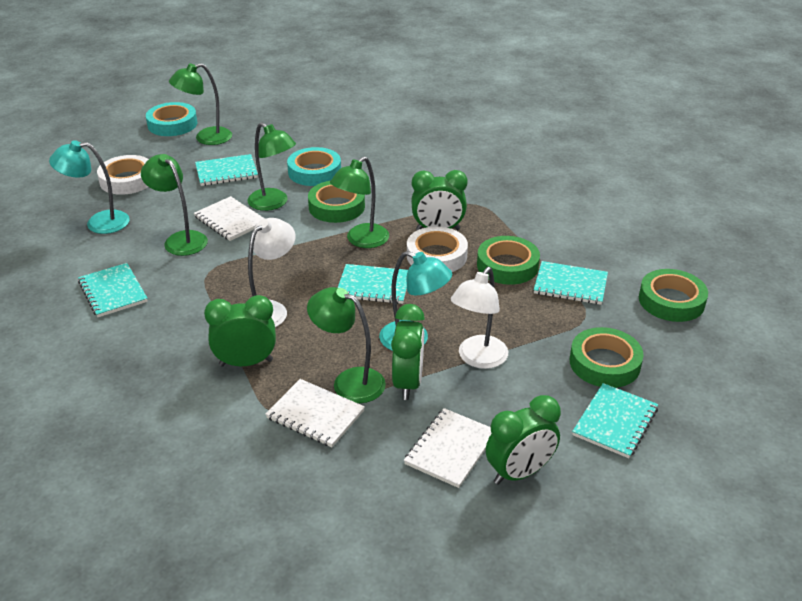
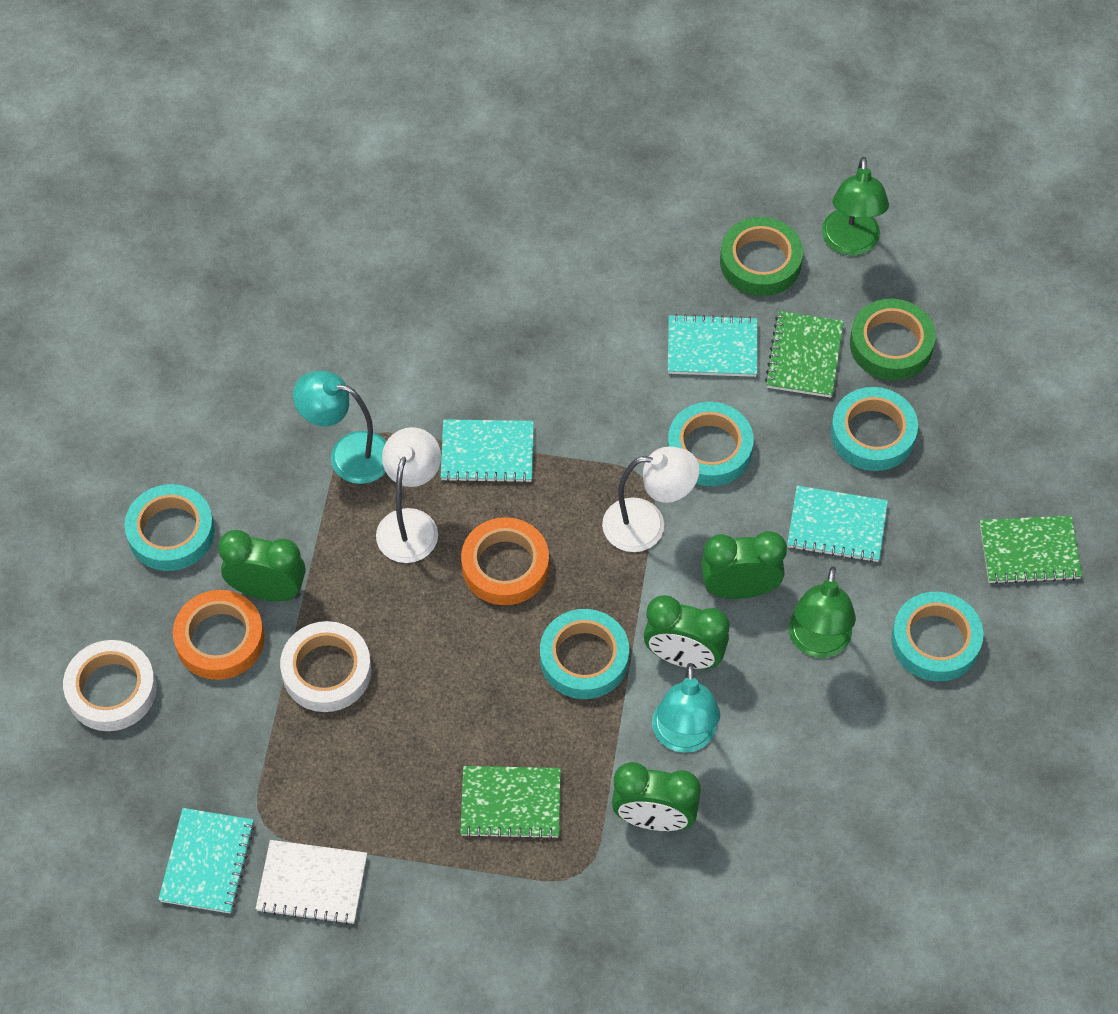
green lamp: [141,154,208,256] [169,63,232,145] [247,122,296,211] [307,287,386,403] [330,156,389,248] = 5 -> [789,566,856,658] [822,157,889,256] = 2
green notebook: none = 0 -> [460,766,561,839] [765,311,844,398] [980,516,1082,584] = 3
green tape: [308,181,365,223] [477,236,540,285] [570,327,644,388] [639,269,708,322] = 4 -> [720,217,803,296] [850,299,936,380] = 2
orange tape: none = 0 -> [173,590,264,680] [461,517,549,605] = 2
turquoise notebook: [78,263,148,317] [195,154,258,186] [338,264,408,304] [534,261,608,305] [572,383,658,458] = 5 -> [158,808,255,914] [441,419,534,483] [668,314,757,377] [787,486,888,562] = 4
turquoise tape: [146,102,197,136] [287,147,341,186] = 2 -> [125,484,215,571] [540,609,629,699] [667,402,753,486] [831,387,918,471] [891,592,983,682] = 5
white notebook: [194,196,265,241] [266,379,365,447] [404,408,491,488] = 3 -> [256,840,367,925] = 1

